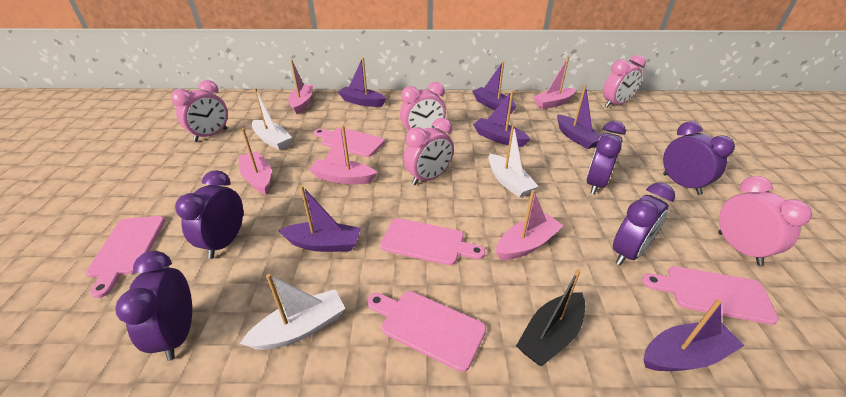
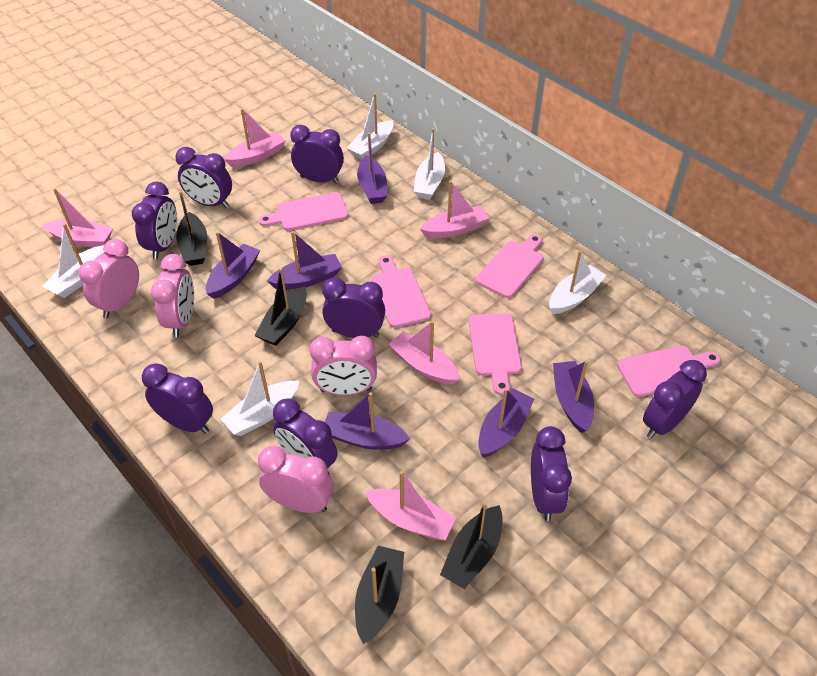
black boat: [516,269,585,366] = 1 -> [176,191,207,266] [254,268,307,346] [355,546,404,644] [440,502,503,589] = 4
pink clock: [171,80,228,142] [400,82,446,131] [403,118,454,185] [603,55,646,108] [718,176,812,266] = 5 -> [79,239,139,318] [151,254,194,337] [258,446,333,513] [310,336,377,396] = 4
purple clock: [115,251,192,361] [175,170,243,259] [586,121,626,195] [613,182,675,266] [663,121,735,195] = 5 -> [132,182,177,259] [142,363,213,434] [175,147,232,208] [273,399,338,475] [290,125,344,184] [322,277,385,338] [531,426,572,521] [643,360,707,439] = 8
white boat: [240,274,345,350] [252,88,292,150] [489,125,539,198] = 3 -> [42,223,104,298] [221,361,299,436] [347,93,394,160] [414,128,445,200] [549,250,606,314] = 5

